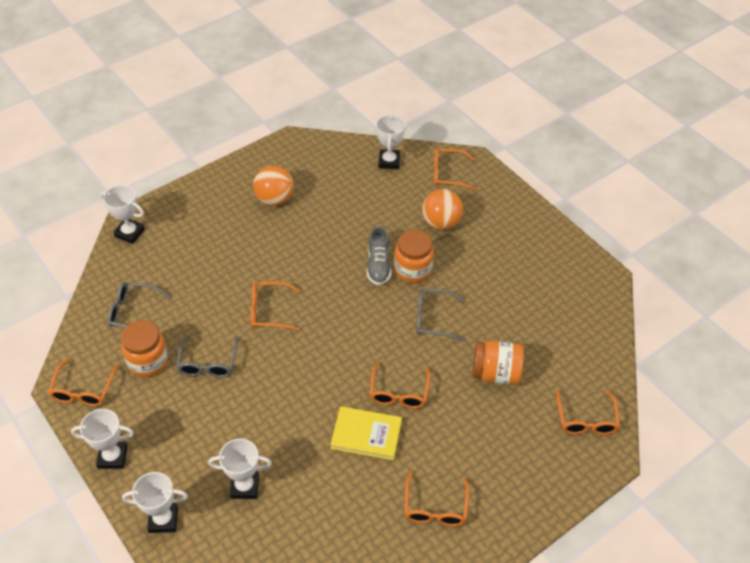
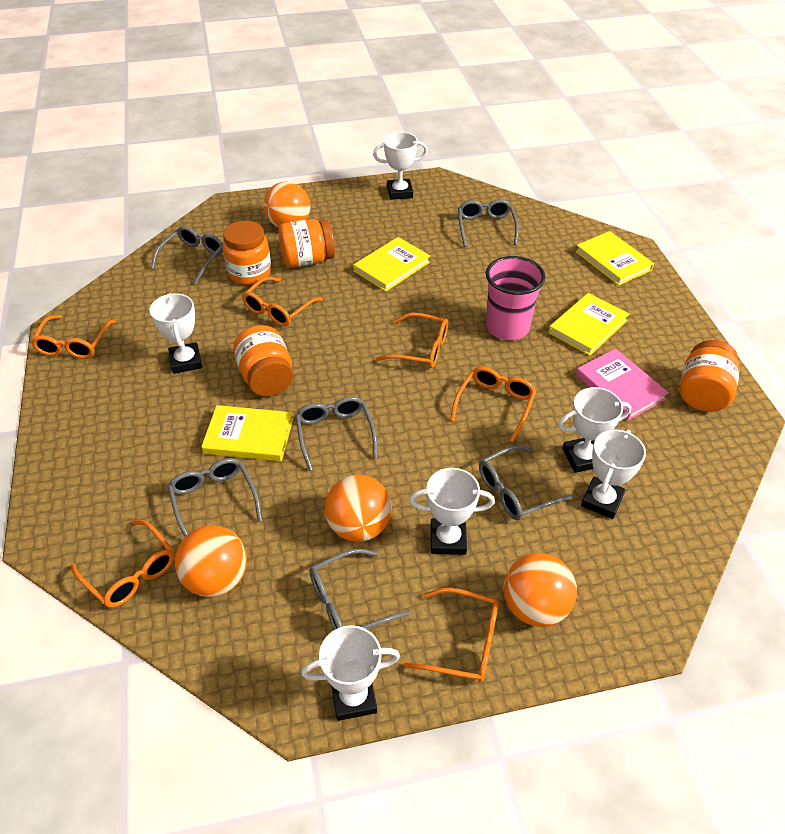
grey glasses: [107,282,170,328] [176,334,238,378] [416,289,465,341] = 3 -> [151,226,223,284] [168,458,262,537] [295,397,377,471] [309,549,411,630] [458,199,519,247] [479,445,573,520] = 6
grey shoe: [367,226,391,285] = 1 -> none = 0
orange ball: [253,166,294,206] [422,189,463,230] = 2 -> [175,525,247,597] [264,182,310,228] [325,475,391,542] [503,553,577,627] = 4
orange jar: [121,320,168,377] [394,230,434,283] [473,341,524,385] = 3 -> [223,221,271,285] [233,325,294,396] [279,219,335,268] [680,340,740,412] = 4
pink book: none = 0 -> [576,349,669,421] = 1
pink cup: none = 0 -> [486,256,545,340] = 1
white trophy: [71,409,134,469] [100,185,145,244] [122,472,188,533] [208,439,272,499] [376,114,406,169] = 5 -> [150,293,202,374] [301,625,400,721] [373,132,428,200] [409,468,495,555] [558,387,631,473] [581,429,646,519] = 6
yellow book: [330,406,402,460] = 1 -> [201,405,293,461] [353,237,430,292] [548,293,629,356] [575,231,654,286] = 4

